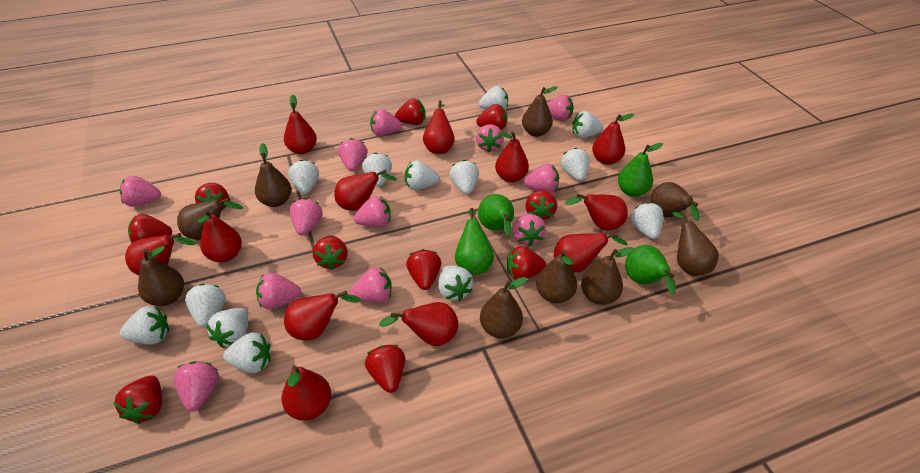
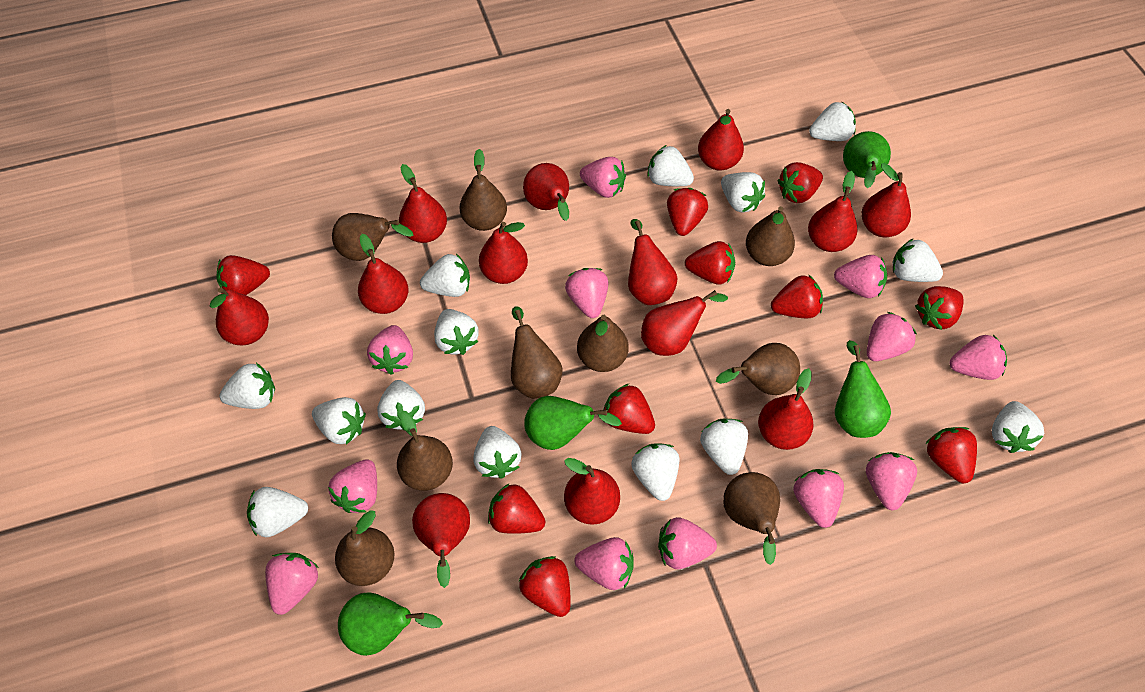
red pear: [125,233,196,275] [198,210,242,263] [281,365,331,421] [284,95,317,154] [284,291,361,341] [334,169,397,211] [379,302,458,346] [423,100,455,154] [495,131,529,183] [554,233,627,272] [565,194,628,230] [592,114,634,165] = 12 -> [210,287,269,345] [358,234,409,314] [399,164,447,243] [412,493,470,588] [479,222,528,284] [523,163,569,221] [564,458,620,525] [628,219,677,305] [641,290,728,356] [698,109,744,170] [758,368,814,450] [808,171,857,252] [862,163,911,237] = 13
white strawberry: [120,306,169,345] [185,284,226,327] [206,308,248,348] [223,332,271,373] [288,160,319,194] [362,152,392,186] [405,160,439,190] [438,266,473,301] [449,160,479,194] [479,86,508,110] [561,148,590,181] [572,111,603,138] [630,202,663,239] = 13 -> [219,363,275,409] [247,487,308,537] [312,397,366,445] [377,380,425,430] [420,254,470,297] [434,309,479,355] [473,426,522,479] [631,444,679,501] [647,145,694,186] [700,419,748,475] [721,172,765,213] [809,101,856,141] [892,238,943,282] [992,401,1044,453] = 14

